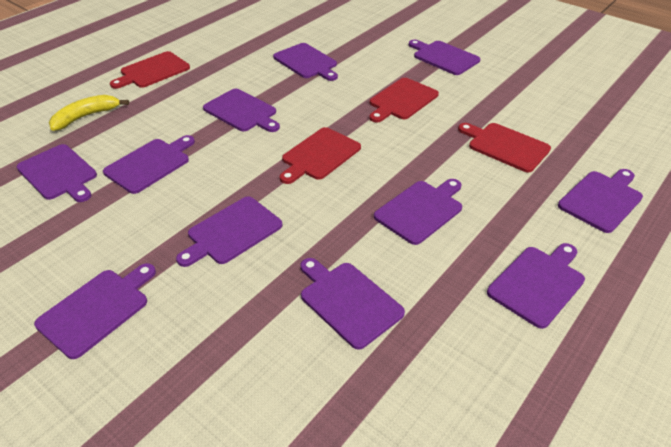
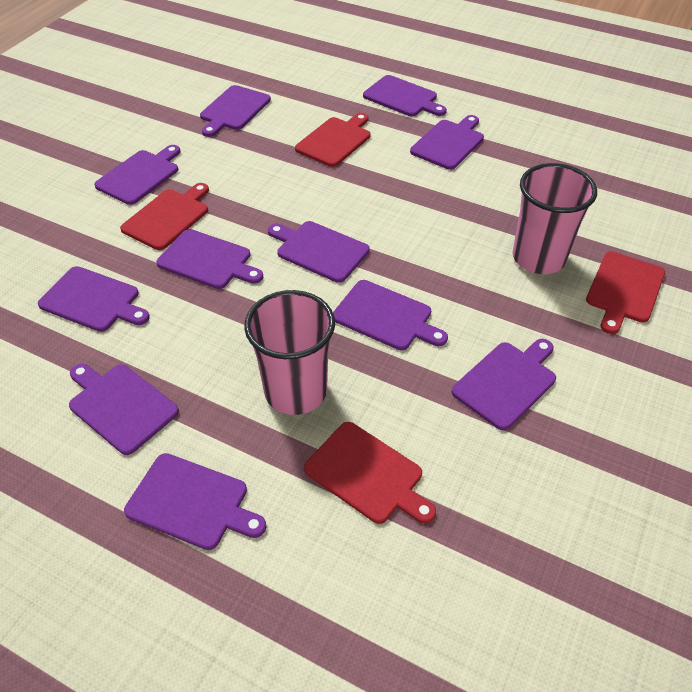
pink cup: none = 0 -> [244,290,335,415] [512,163,597,274] = 2
yellow banana: [49,95,129,131] = 1 -> none = 0

